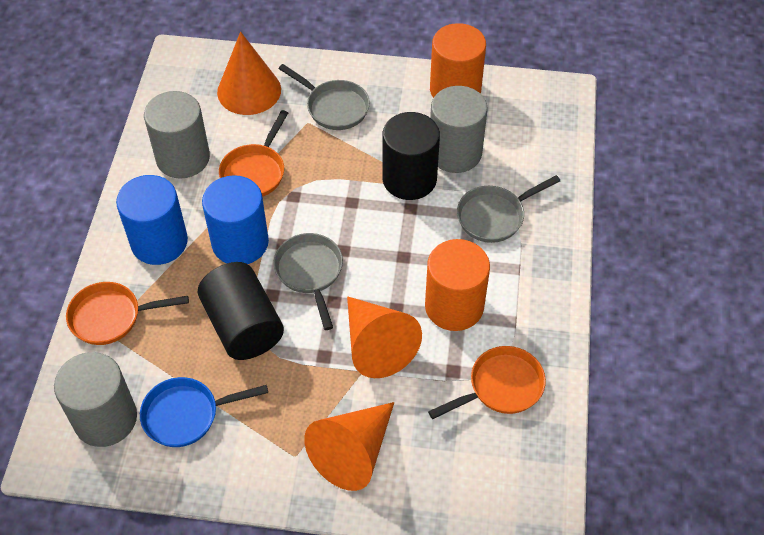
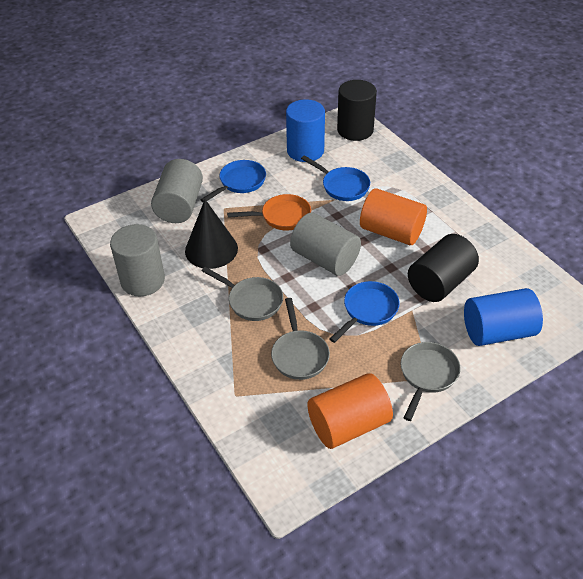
black cone: none = 0 -> [185,200,238,269] = 1
blue pan: [140,377,268,447] = 1 -> [201,160,266,202] [301,155,370,201] [330,281,400,343] = 3
orange cone: [217,32,281,115] [304,402,394,491] [347,296,422,378] = 3 -> none = 0
orange pan: [66,282,189,345] [219,110,288,197] [428,346,546,419] = 3 -> [227,194,311,231] = 1

